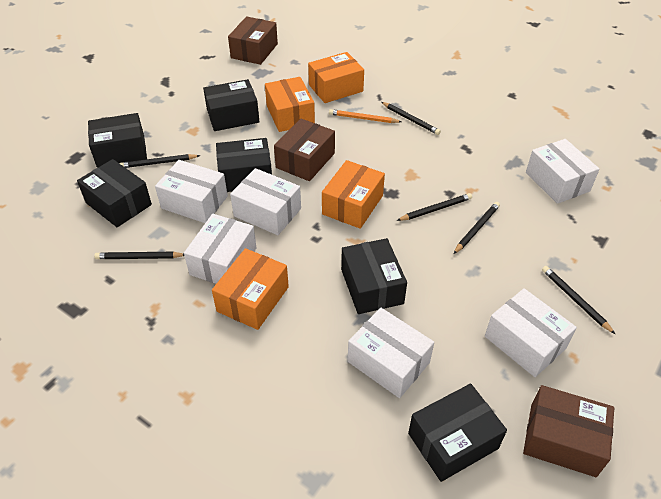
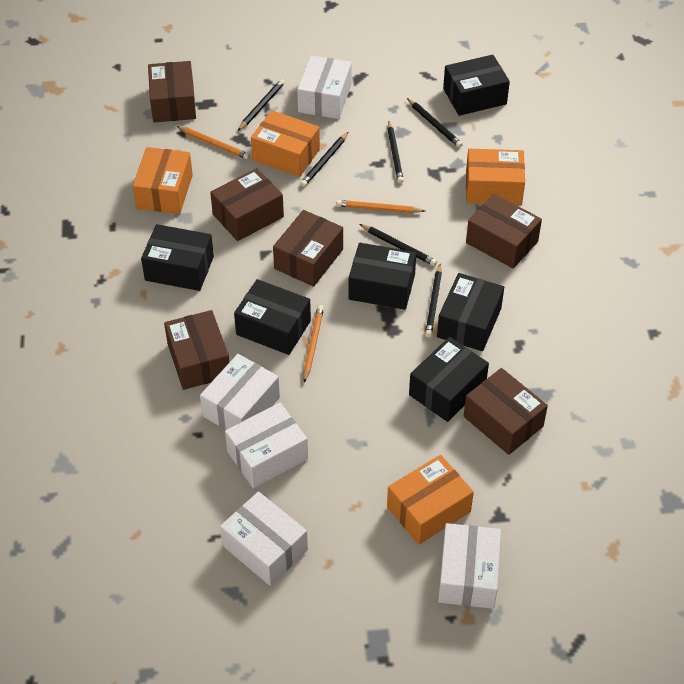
brown box: [228,16,278,65] [274,119,335,181] [523,385,614,477] = 3 -> [148,61,196,123] [164,310,229,390] [210,168,284,241] [273,210,343,287] [464,368,548,455] [466,194,542,268] = 6
orange pencil: [329,109,402,123] = 1 -> [176,126,250,159] [303,305,324,383] [336,200,425,213] = 3
white box: [155,160,228,223] [184,214,256,284] [230,168,301,235] [348,308,434,398] [485,288,577,377] [526,139,599,204] = 6 -> [200,354,280,430] [220,492,308,586] [225,403,308,488] [297,55,352,119] [438,523,501,609] = 5

